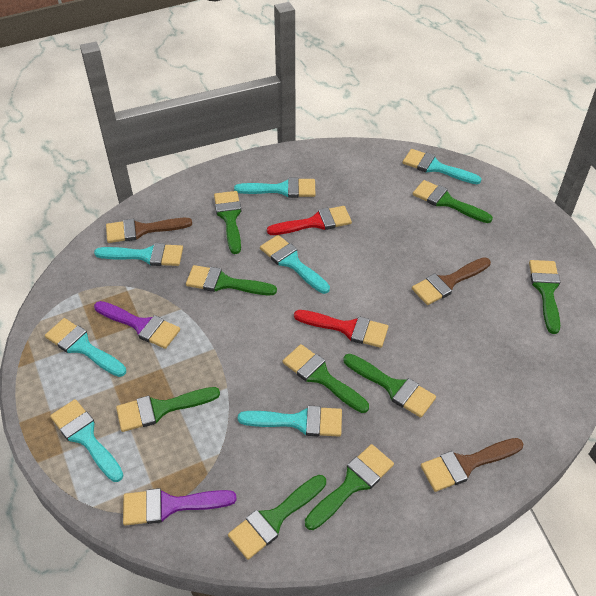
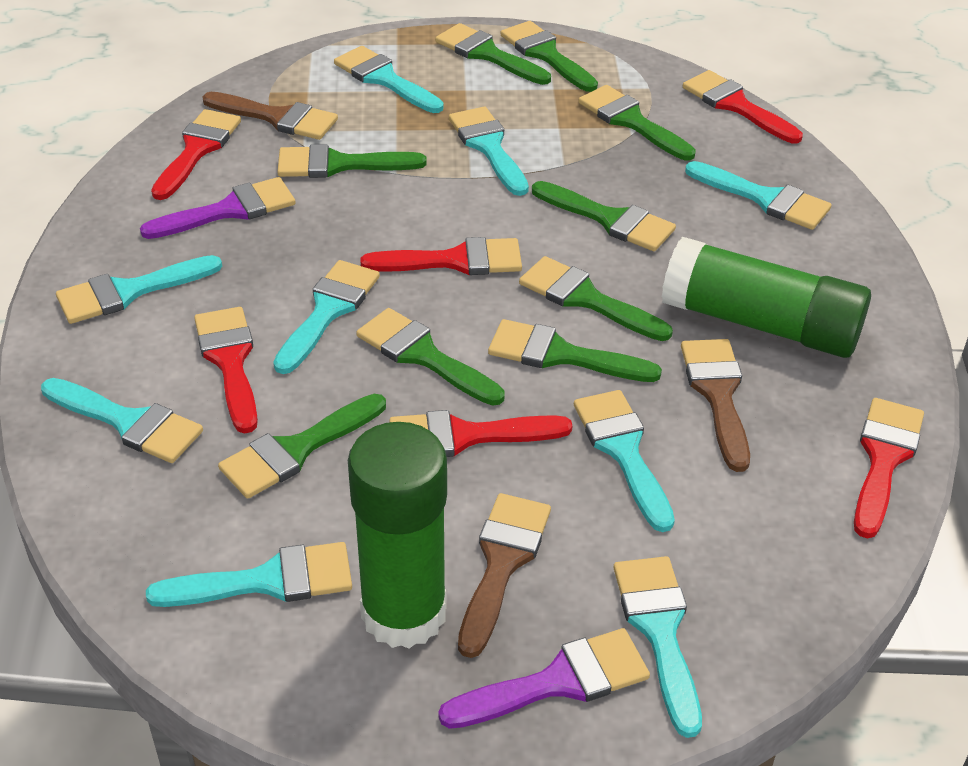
green glue stick: none = 0 -> [348,422,447,648] [662,237,871,358] = 2
red brush: [267,206,352,235] [294,310,388,348] = 2 -> [151,109,241,200] [194,307,258,434] [360,237,522,275] [389,410,572,457] [683,70,803,143] [854,398,924,538] = 6
turquoise brush: [45,318,126,377] [50,399,124,482] [94,243,183,266] [234,178,315,198] [238,406,342,436] [260,235,330,294] [403,149,481,184] = 7 -> [41,378,203,463] [56,255,222,324] [146,542,352,607] [273,260,380,374] [334,46,444,113] [449,107,529,196] [574,390,675,532] [613,556,702,738] [685,161,832,230] = 9

